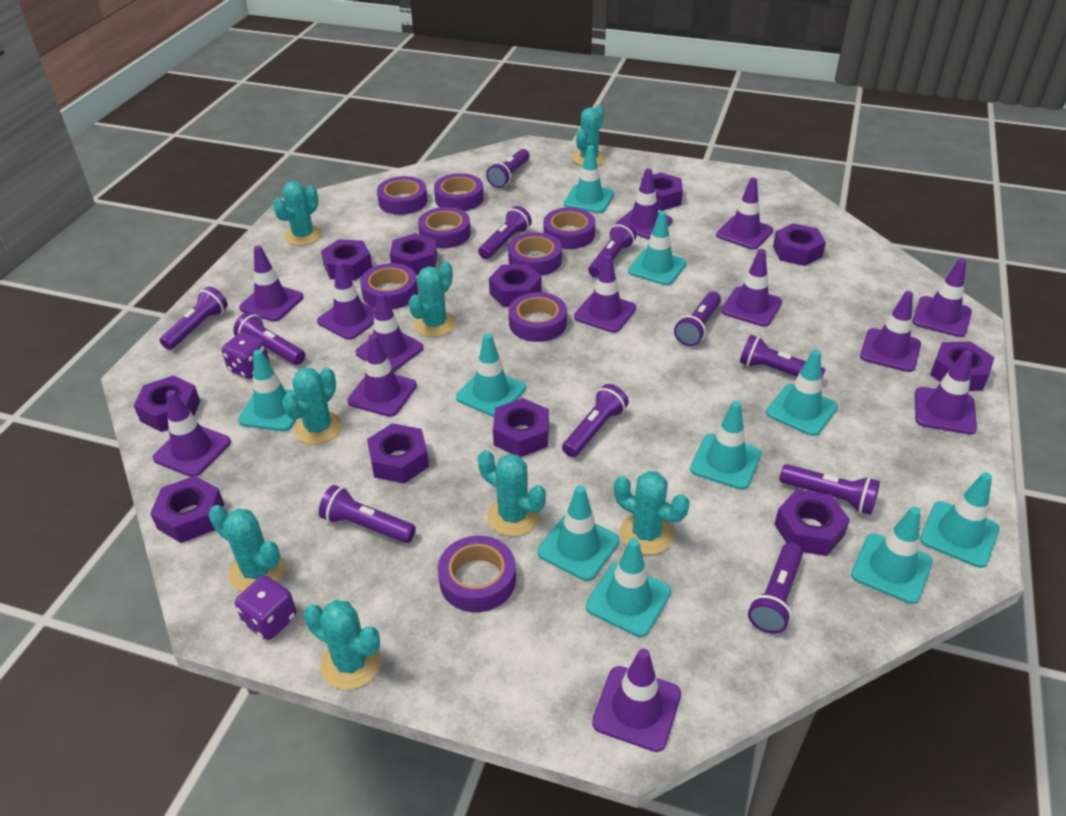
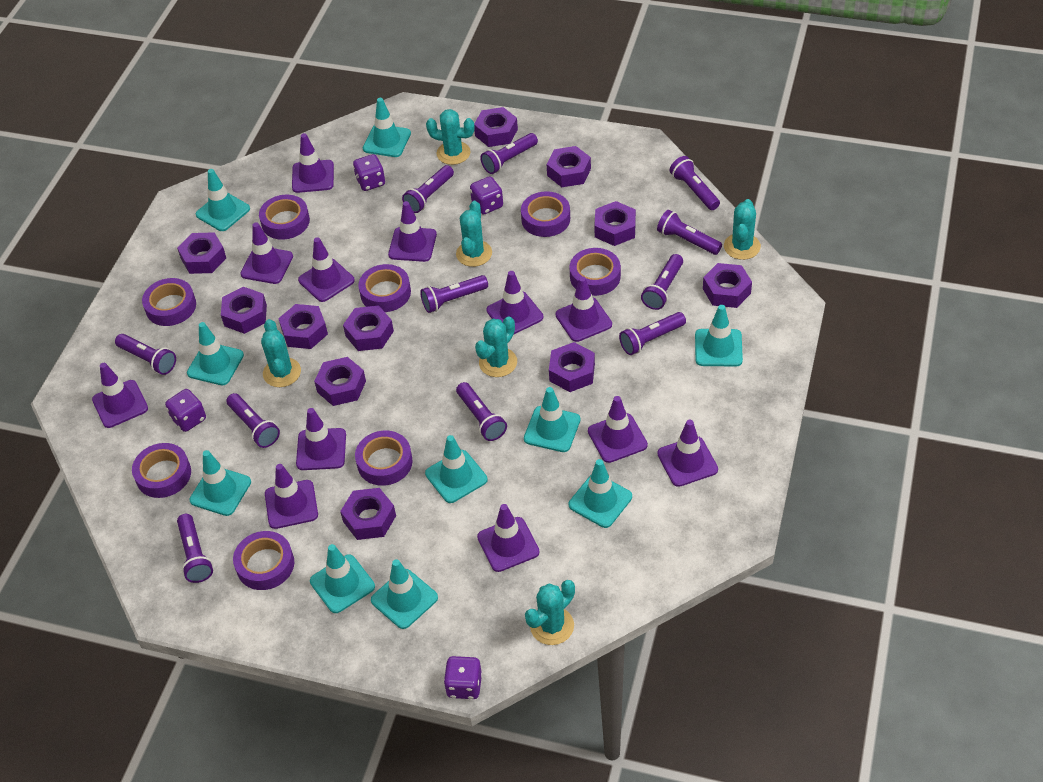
purple dice: [222,332,269,379] [235,575,297,640] = 2 -> [165,389,206,432] [353,154,385,191] [444,656,482,699] [470,176,503,214] = 4
purple traffic cone: [152,390,231,477] [239,245,304,322] [317,261,376,340] [347,334,417,417] [355,292,424,372] [574,255,636,333] [592,648,681,752] [616,168,673,239] [716,177,773,249] [721,249,782,327] [860,291,921,372] [912,258,972,337] [915,350,977,434] = 13 -> [92,363,148,428] [240,222,293,284] [265,464,318,529] [292,133,334,193] [296,408,346,470] [298,237,355,302] [388,201,437,262] [477,504,540,572] [487,271,543,334] [556,276,612,342] [588,396,648,463] [657,420,718,487] = 12
turquoise cactus: [208,505,285,592] [273,181,322,246] [282,367,342,445] [303,600,381,690] [408,261,456,337] [478,450,546,536] [572,105,606,166] [614,471,690,555] = 8 -> [261,319,301,387] [426,109,475,165] [456,201,492,267] [475,316,517,377] [525,580,575,645] [724,199,761,260] = 6

